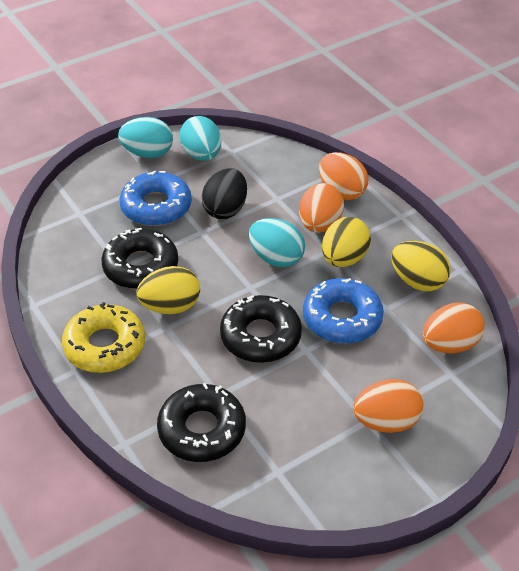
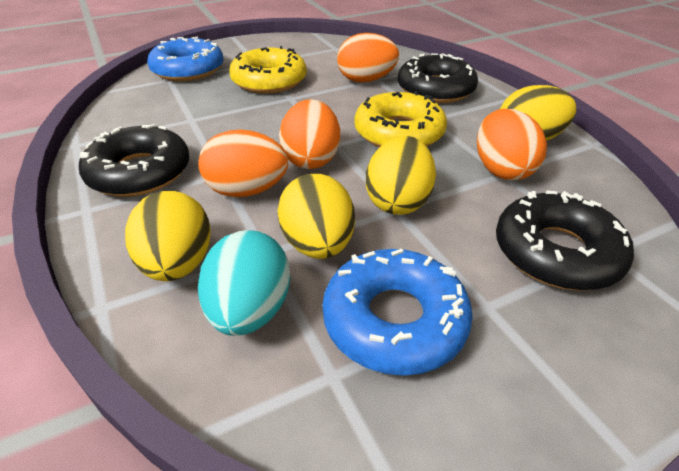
black egg: [202,168,247,219] = 1 -> none = 0
turquoise egg: [118,117,173,158] [179,116,221,161] [249,218,305,267] = 3 -> [198,230,290,336] = 1
yellow donut: [62,302,145,373] = 1 -> [229,46,307,93] [354,91,447,147] = 2
yellow egg: [137,266,200,314] [322,217,371,267] [391,241,451,291] = 3 -> [125,191,210,281] [277,174,355,259] [366,136,436,215] [500,85,576,141] = 4

